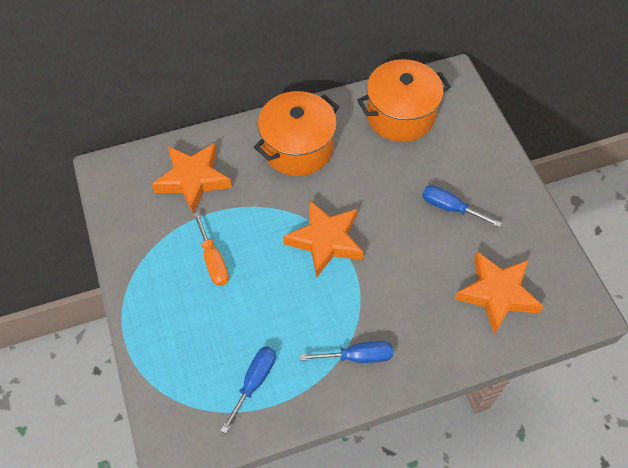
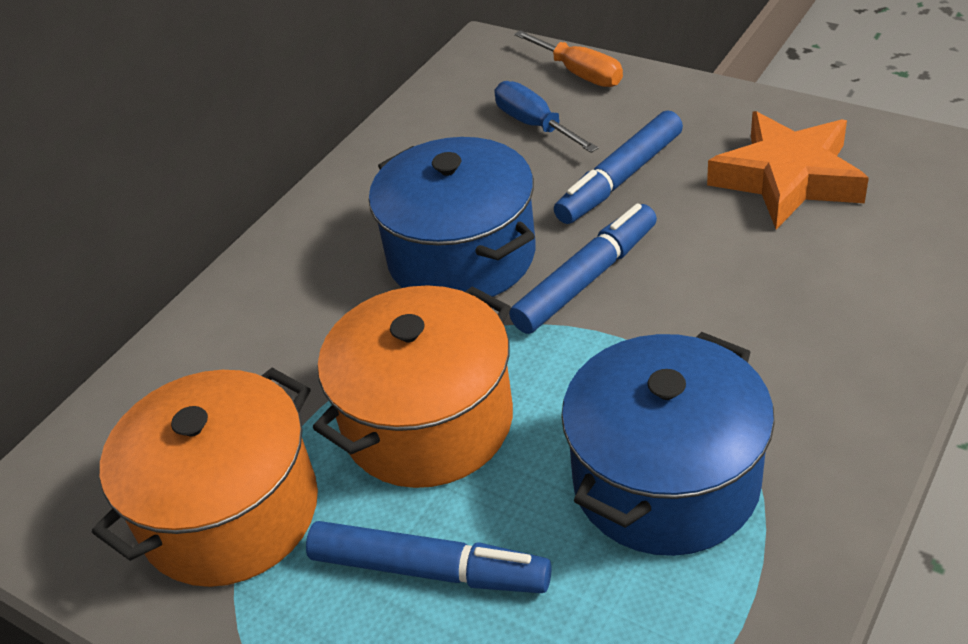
blue marker: none = 0 -> [306,521,552,593] [509,203,657,334] [554,110,683,224] = 3
blue pot: none = 0 -> [369,137,536,297] [561,332,775,556] = 2
blue screwdriver: [221,346,276,433] [300,341,393,363] [422,185,502,227] = 3 -> [494,81,598,153] = 1
orange star: [152,143,232,214] [283,200,364,278] [454,251,544,335] = 3 -> [707,111,869,229] = 1

